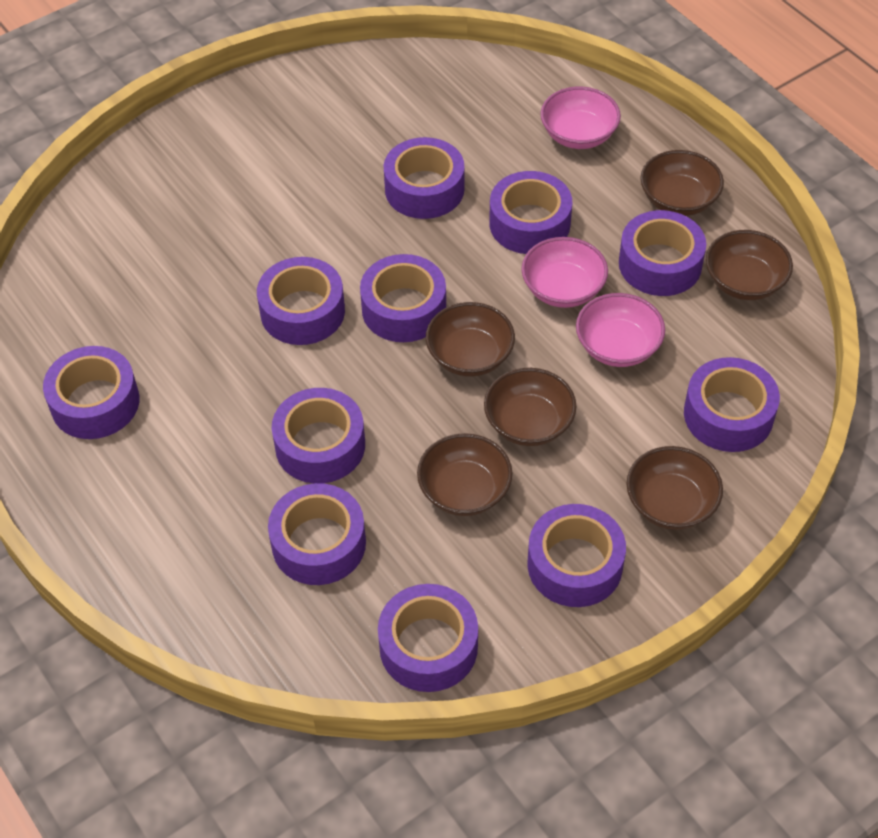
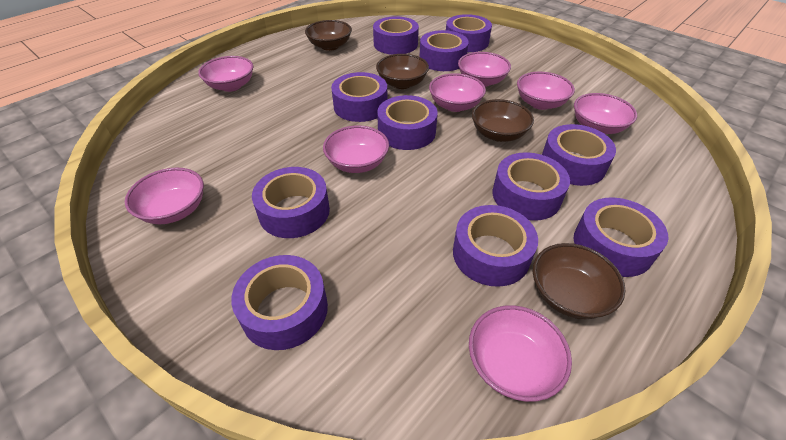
brown bowl: [417,433,513,516] [426,302,515,377] [484,368,577,446] [627,446,723,530] [640,150,724,216] [706,230,793,300] = 6 -> [305,20,352,51] [376,54,429,89] [472,99,534,142] [533,243,625,319] = 4
pink bowl: [521,237,608,308] [540,87,621,149] [576,293,665,367] = 3 -> [125,167,204,224] [198,56,253,92] [323,125,389,173] [429,73,486,112] [458,52,511,87] [469,305,572,402] [517,72,575,110] [574,93,637,134] = 8

